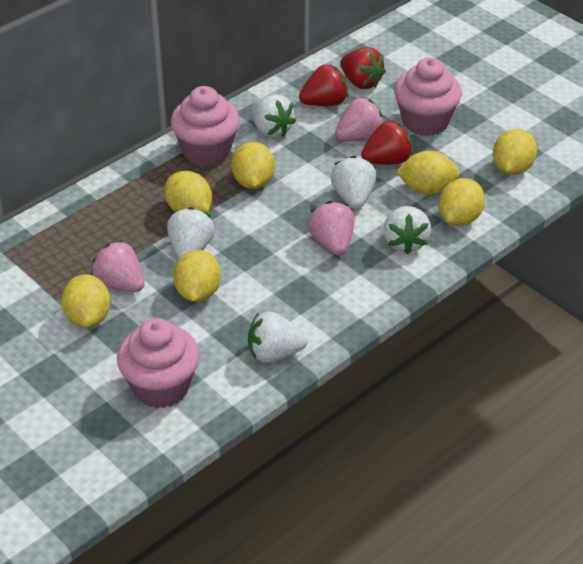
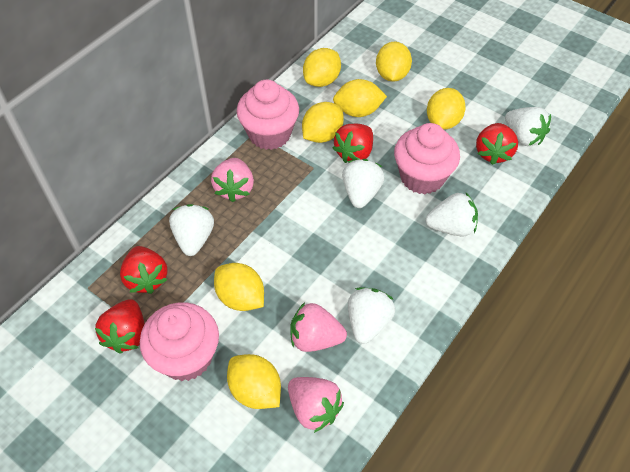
red strawberry: [299,64,348,106] [340,47,386,89] [361,120,413,164] = 3 -> [95,299,144,354] [120,246,168,294] [333,124,373,163] [476,123,518,165] = 4

